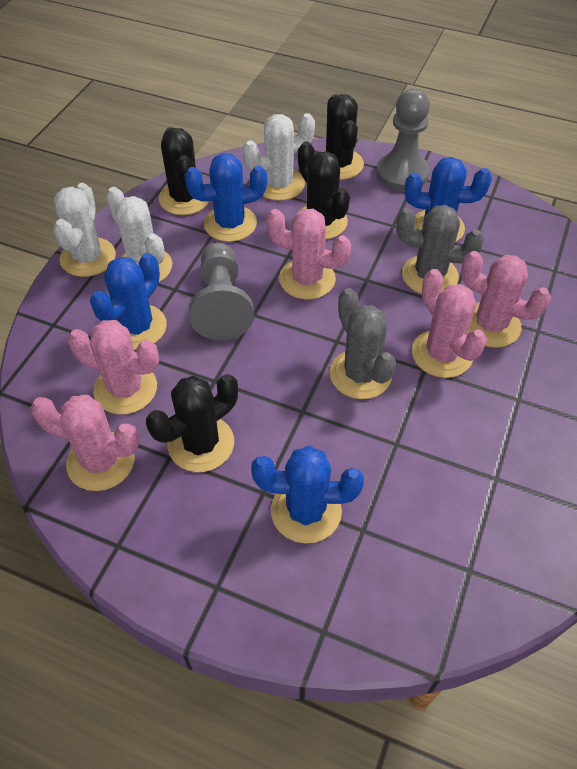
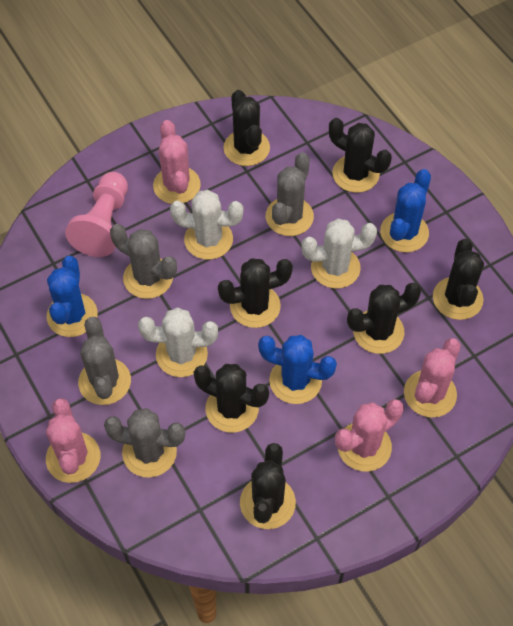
black cactus: [146,374,238,472] [159,127,209,215] [297,142,350,239] [322,94,364,180] = 4 -> [194,364,269,433] [218,258,293,328] [224,90,270,166] [240,443,296,529] [329,118,392,193] [347,283,421,354] [433,239,484,320] = 7
blue cactus: [90,253,167,350] [185,153,267,242] [251,446,364,543] [405,157,492,242] = 4 -> [47,256,98,337] [258,335,337,404] [380,169,431,252] = 3
grey cactus: [330,288,396,399] [396,205,484,294] = 2 -> [78,317,131,405] [104,408,185,477] [110,224,177,299] [266,152,314,236] = 4
grey pawn: [189,243,254,340] [376,89,430,191] = 2 -> none = 0
pink cactus: [31,395,139,491] [68,320,159,415] [266,209,351,300] [412,269,487,378] [461,251,551,348] = 5 -> [46,398,100,483] [153,120,201,204] [335,399,404,472] [404,338,461,418] = 4
pink pawn: none = 0 -> [65,172,128,257] = 1

